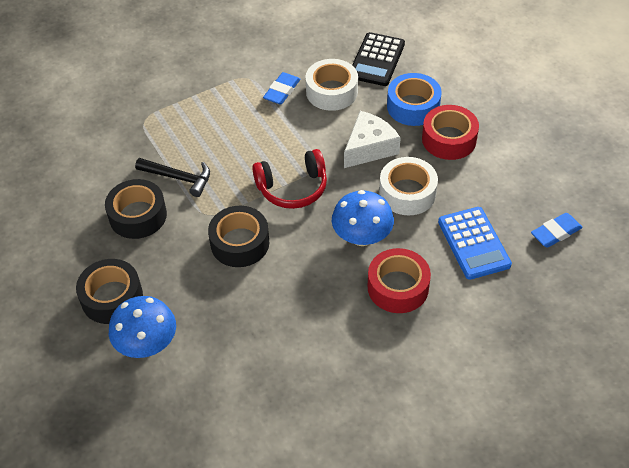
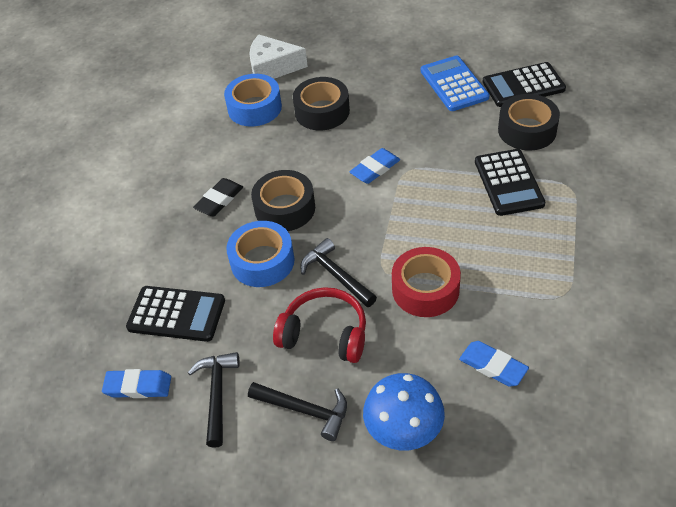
black calculator: [352,32,405,86] = 1 -> [126,286,225,342] [475,149,545,216] [483,62,566,107] = 3
black eraser: none = 0 -> [193,178,243,216] = 1
black hammer: [135,158,210,197] = 1 -> [188,352,240,448] [248,382,347,441] [300,238,377,307] = 3
blue eraser: [263,72,300,105] [531,213,583,248] = 2 -> [102,369,171,398] [349,148,400,184] [459,341,529,387] = 3
blue mushroom: [109,296,176,358] [332,190,394,246] = 2 -> [363,373,445,450] = 1
blue tape: [387,73,442,126] = 1 -> [224,74,282,127] [226,221,295,287] = 2
red tape: [368,248,431,313] [422,105,479,160] = 2 -> [392,247,461,317] = 1
white tape: [306,59,358,111] [379,157,438,215] = 2 -> none = 0

